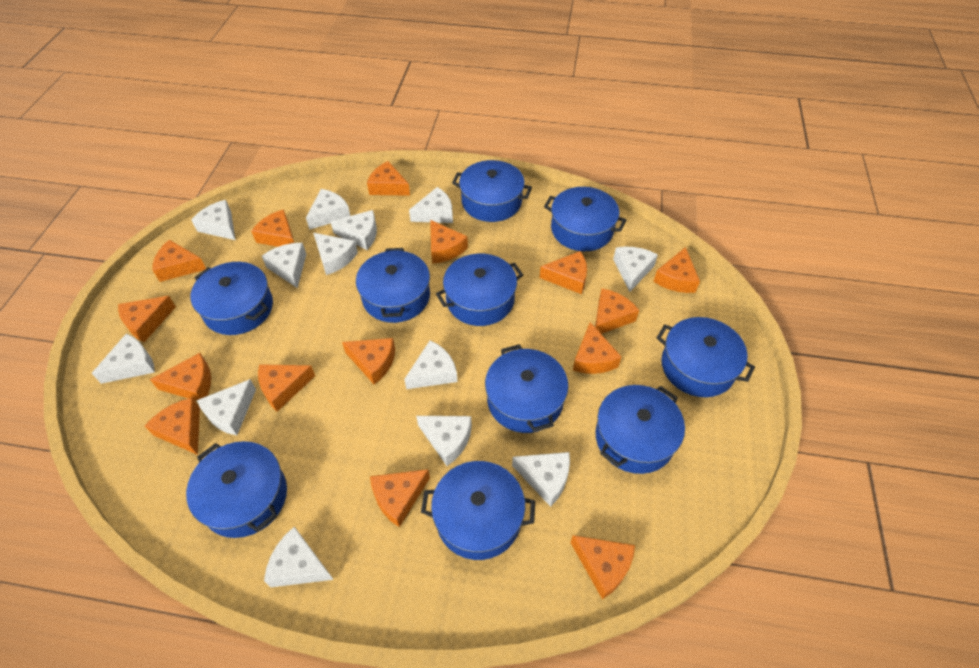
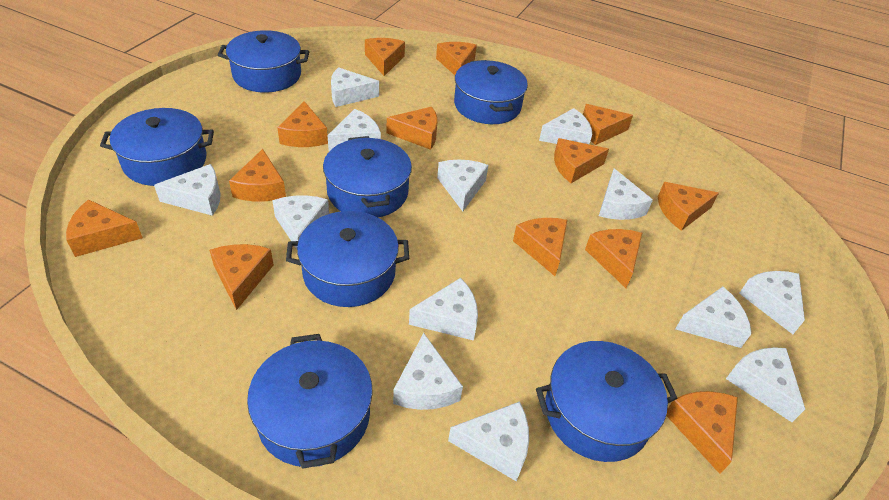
blue pot: [186,441,287,538] [190,262,273,335] [356,248,430,323] [421,461,535,560] [436,254,523,326] [452,160,532,222] [485,344,568,433] [544,187,626,251] [596,385,685,474] [656,317,755,397] = 10 -> [100,108,214,186] [218,30,309,92] [247,334,373,469] [286,211,409,307] [323,136,412,217] [454,60,528,124] [536,341,677,462] = 7
orange cheese: [118,296,176,342] [145,398,200,455] [150,353,211,401] [153,240,206,282] [251,209,294,247] [258,364,315,412] [342,338,395,385] [367,161,410,196] [370,469,430,527] [430,220,468,264] [539,251,587,294] [570,535,635,599] [573,322,622,374] [595,288,639,334] [653,247,700,293] = 15 -> [66,199,143,257] [209,244,274,310] [229,149,286,202] [278,101,328,147] [365,38,405,76] [387,107,437,150] [436,42,477,75] [513,218,567,276] [554,138,609,183] [583,104,633,145] [585,229,642,288] [658,182,719,231] [666,391,738,474] = 13

